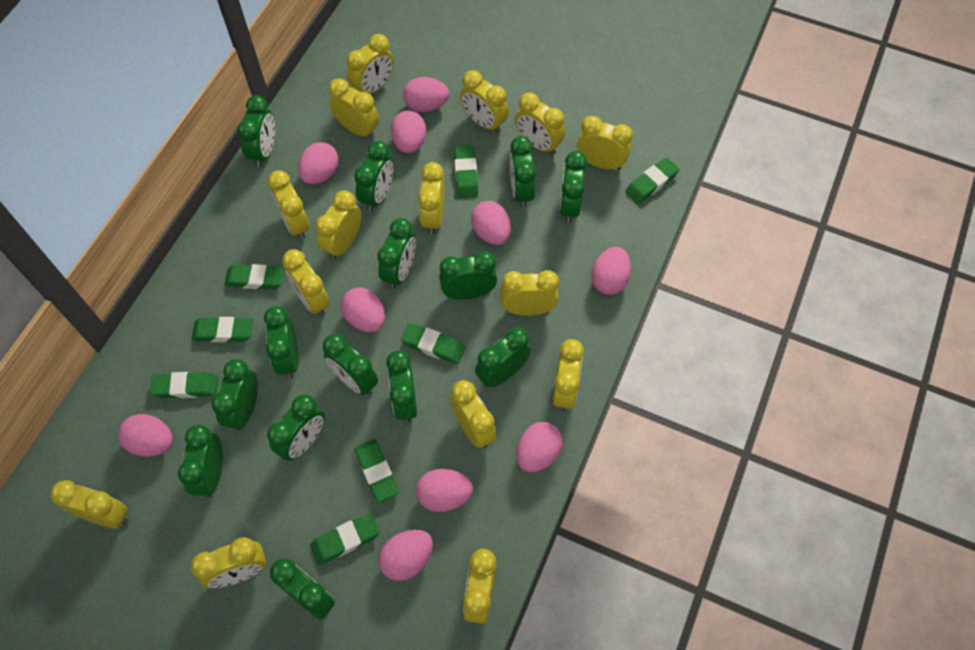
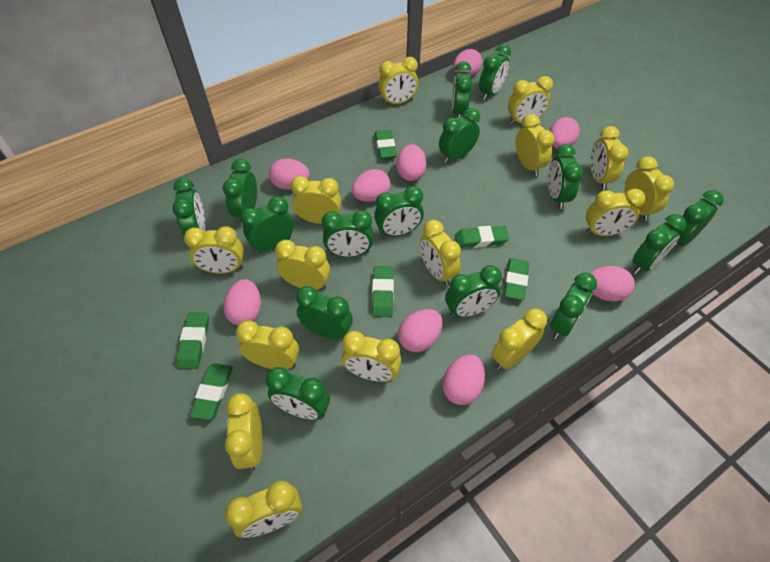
green clock: [178,425,223,498] [211,359,258,431] [237,95,275,167] [264,306,299,379] [267,394,325,461] [270,558,335,620] [323,334,378,395] [354,141,393,212] [377,218,416,289] [386,350,417,423] [439,251,497,300] [475,327,531,388] [509,136,536,208] [559,151,587,223] = 14 -> [172,178,205,235] [223,159,257,225] [240,196,294,253] [266,367,330,420] [296,286,353,339] [321,210,373,257] [374,186,424,237] [439,108,480,163] [445,265,502,318] [452,61,472,117] [479,44,511,100] [548,144,583,209] [550,273,597,339] [632,214,687,274] [672,190,724,249] = 15
green eraser: [150,372,218,398] [191,317,253,342] [224,264,285,289] [310,513,380,565] [355,439,399,502] [401,323,466,364] [454,145,478,197] [625,157,680,204] = 8 -> [176,312,209,369] [189,363,233,420] [372,266,394,317] [375,130,397,159] [455,226,509,248] [504,258,529,300] = 6
pink egg: [118,414,173,457] [298,142,338,184] [341,287,385,332] [379,530,433,581] [391,111,426,153] [403,77,449,113] [416,469,473,512] [471,201,511,245] [516,422,563,472] [591,247,631,295] = 10 -> [223,279,261,325] [269,159,310,190] [352,169,391,202] [397,144,426,181] [398,309,443,352] [442,355,485,405] [453,49,482,76] [549,117,580,149] [590,266,635,301] = 9

